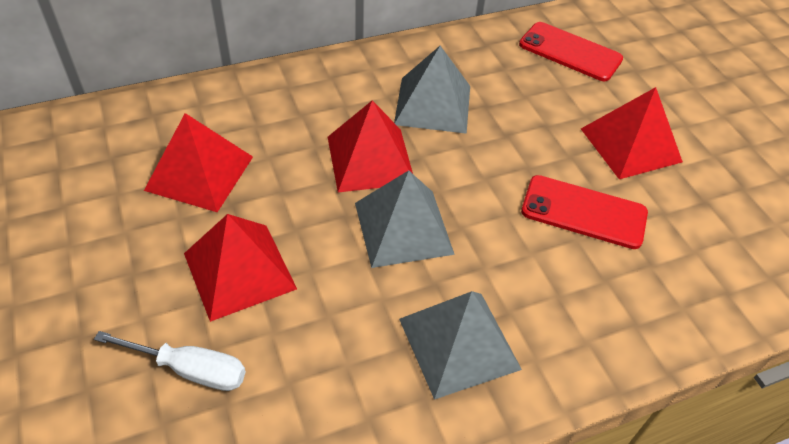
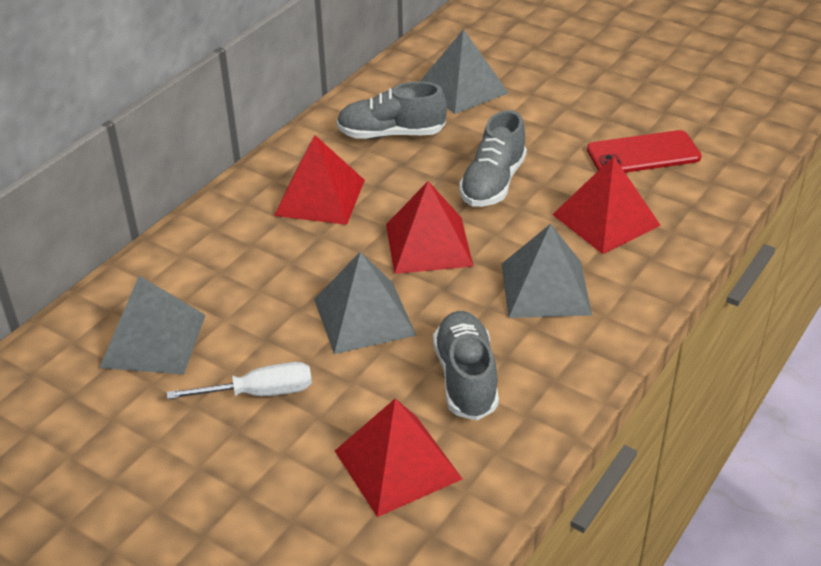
grey pyramid: [355,170,455,268] [394,46,470,134] [399,291,522,400] = 3 -> [99,276,206,374] [314,252,417,354] [420,29,508,114] [501,224,592,318] = 4
grey shoe: none = 0 -> [337,81,447,139] [433,311,499,421] [459,110,527,207] = 3
red phone: [519,22,623,81] [521,175,648,249] = 2 -> [587,130,702,173] = 1

